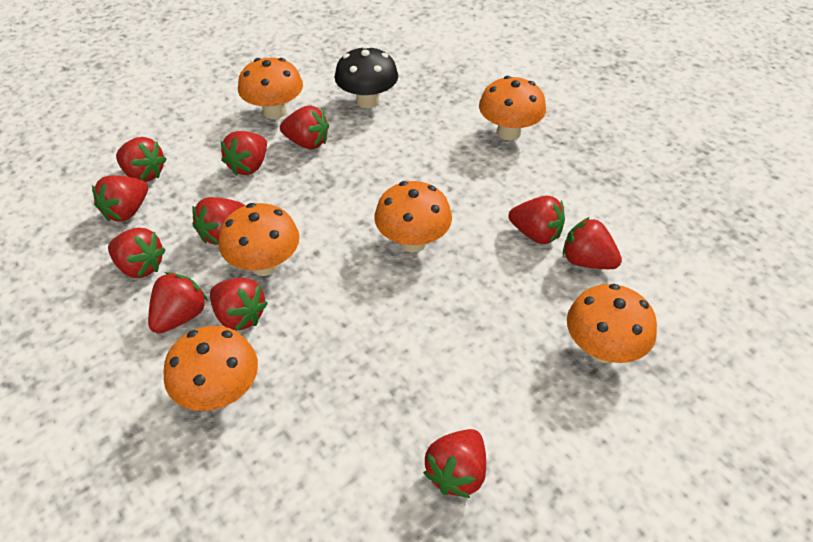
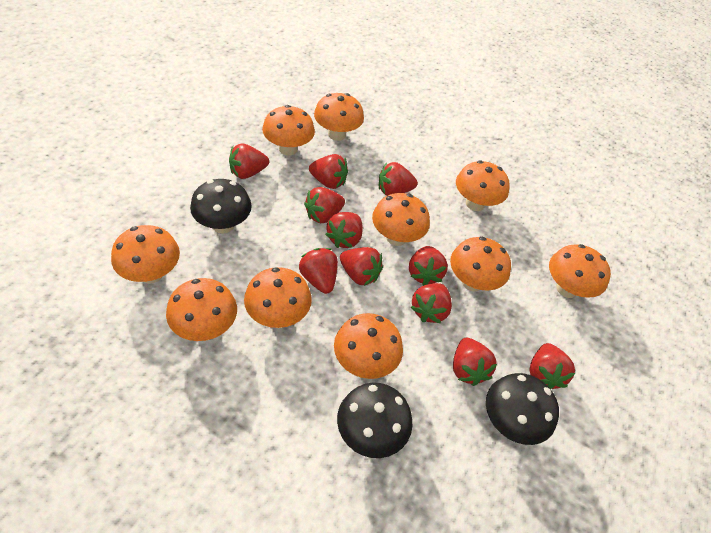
black mushroom: [334,46,398,108] = 1 -> [190,179,252,234] [337,383,412,458] [486,373,559,445] = 3
orange mushroom: [163,326,258,411] [219,203,300,276] [238,58,303,119] [375,181,452,252] [479,76,546,140] [567,284,657,363] = 6 -> [111,225,180,284] [166,278,237,341] [244,267,312,328] [262,105,315,156] [314,93,364,141] [334,313,403,379] [372,193,430,246] [450,237,511,291] [456,160,510,211] [549,244,611,298] = 10

